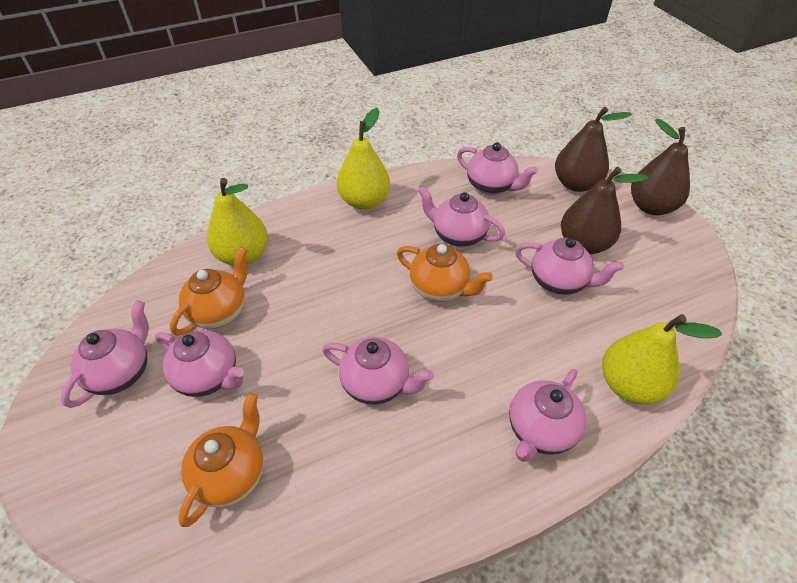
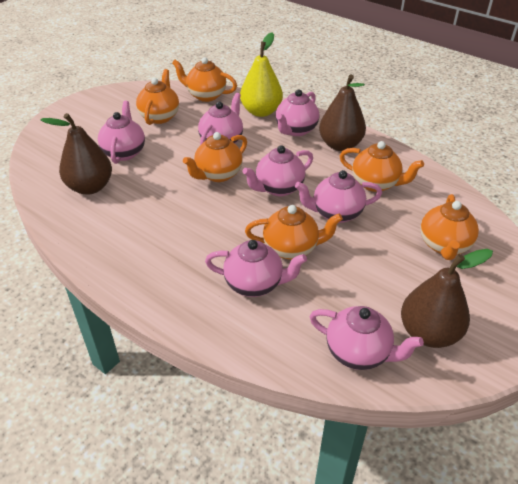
orange teapot: [170,247,248,336] [178,393,264,527] [397,244,493,302] = 3 -> [136,69,179,125] [172,57,237,102] [183,132,247,182] [245,205,343,260] [340,141,424,192] [420,194,479,260] = 6
yellow pear: [207,178,268,266] [337,108,390,210] [602,314,722,404] = 3 -> [240,32,283,117] = 1

